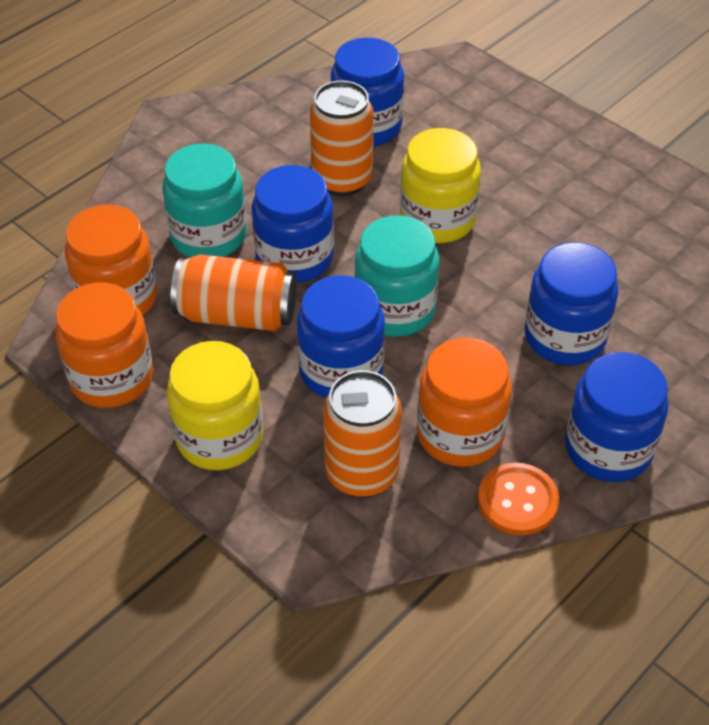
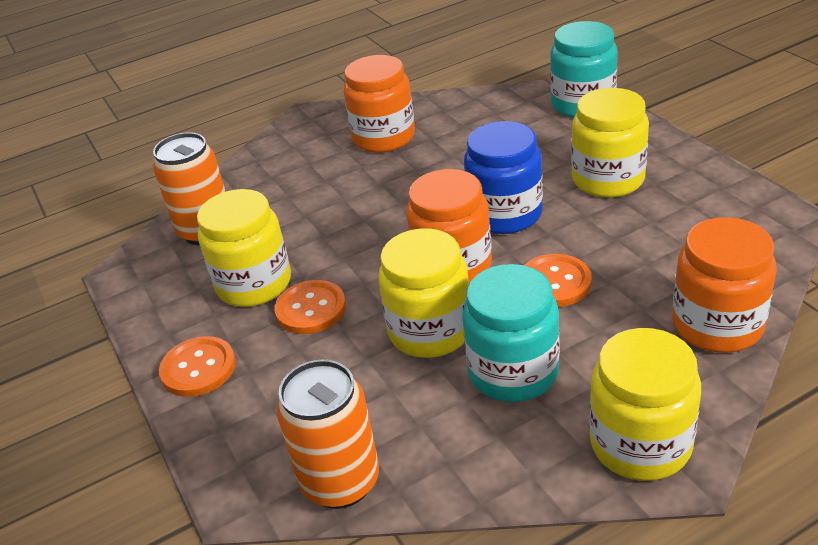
blue jar: [252,165,334,283] [297,275,385,398] [331,38,404,146] [525,242,618,365] [565,352,668,482] = 5 -> [464,121,543,234] = 1
orange button: [478,463,559,535] = 1 -> [159,336,236,397] [274,280,346,334] [525,254,592,307] = 3
orange can: [171,254,297,331] [310,81,374,196] [323,370,402,498] = 3 -> [153,132,226,245] [277,360,379,509] = 2
yellow jar: [167,341,263,470] [400,128,481,243] = 2 -> [197,189,291,307] [378,228,469,358] [571,88,649,198] [589,328,701,481] = 4

